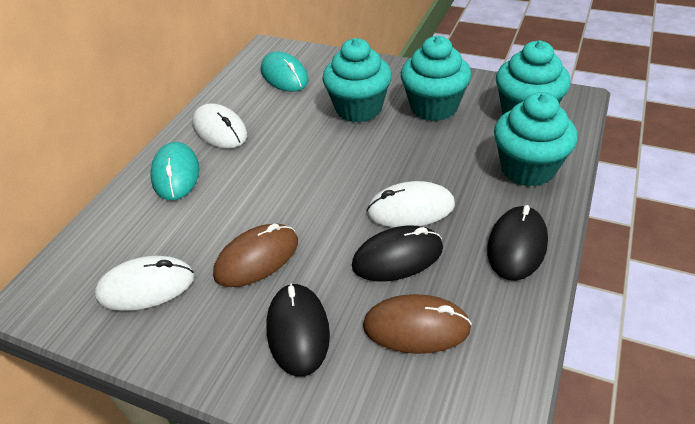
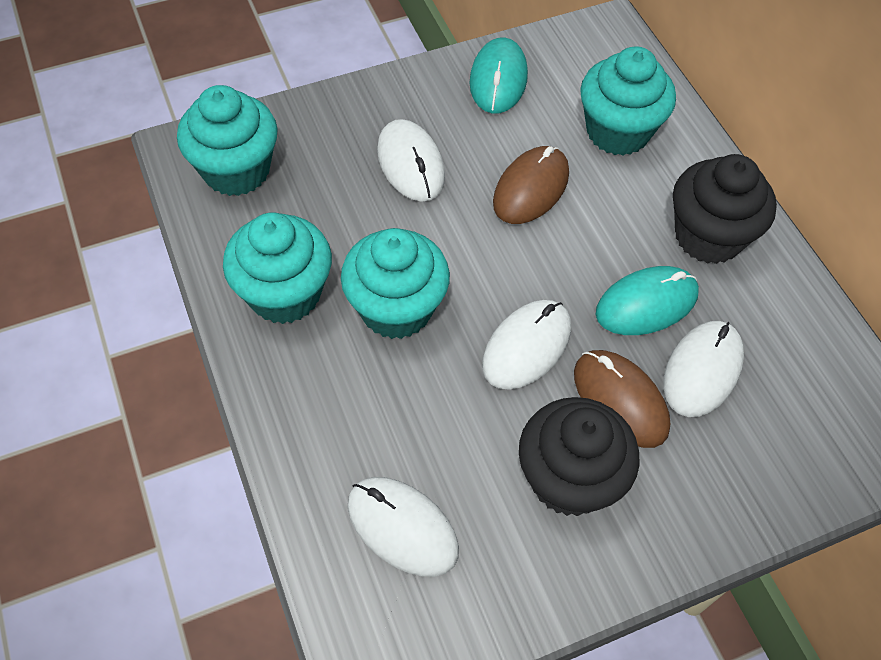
black cupcake: none = 0 -> [519,397,639,516] [673,154,777,264] = 2
black mouse: [267,283,330,377] [352,226,443,282] [487,205,548,281] = 3 -> none = 0
white mouse: [95,256,194,311] [192,103,247,149] [366,181,455,228] = 3 -> [347,477,459,577] [377,119,445,202] [482,300,571,390] [664,321,744,417] = 4

